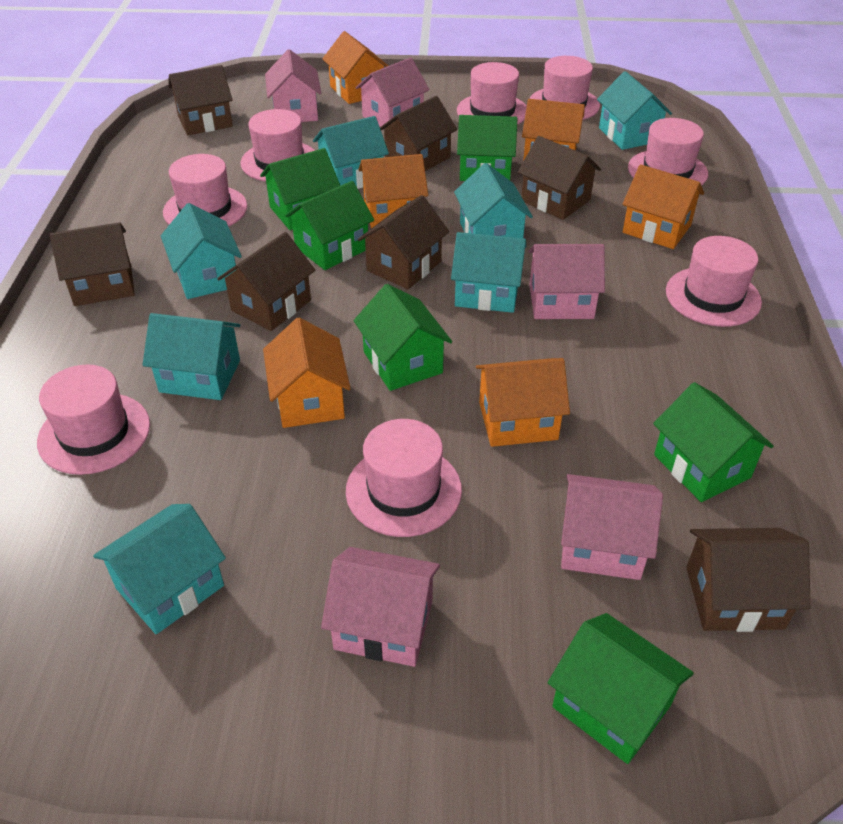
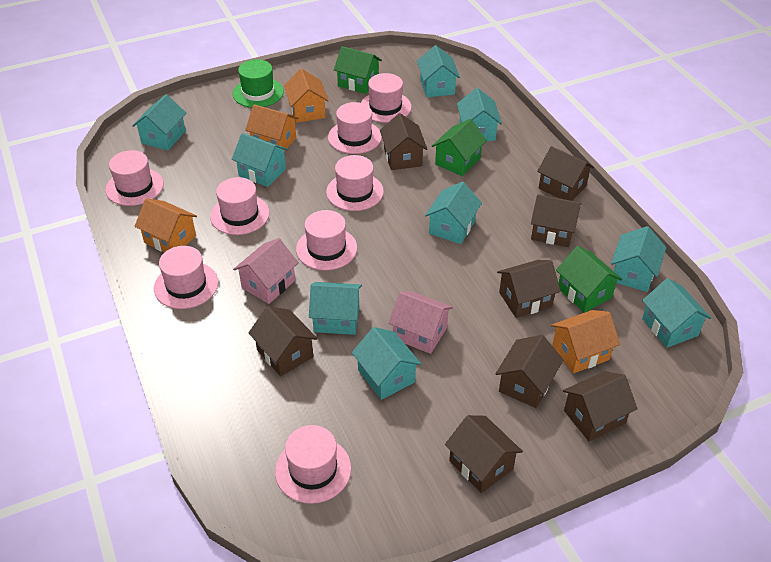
brown house: [50,222,135,306] [168,65,233,135] [217,232,315,331] [358,195,449,289] [380,96,457,171] [518,136,601,220] [686,528,811,632] = 7 -> [248,306,317,376] [380,113,427,170] [445,415,523,493] [496,335,563,408] [497,260,561,318] [531,194,581,247] [537,146,594,201] [563,371,637,441] = 8
green hat: none = 0 -> [233,59,284,108] = 1
green house: [260,148,340,230] [285,181,374,270] [353,284,452,391] [457,115,518,181] [548,613,694,764] [653,382,774,502] = 6 -> [334,46,382,94] [432,119,487,176] [556,246,622,313] = 3
orange house: [263,318,351,428] [323,31,388,104] [358,154,428,228] [476,358,570,447] [522,99,585,161] [622,164,704,249] = 6 -> [134,198,197,253] [245,104,298,152] [284,69,329,123] [551,310,620,374] = 4
pink house: [265,49,321,122] [321,547,440,667] [355,58,429,127] [528,244,605,319] [561,474,663,580] = 5 -> [233,238,299,304] [388,291,453,354] = 2
turquoise house: [93,504,226,634] [143,313,240,400] [161,203,242,299] [313,116,389,189] [451,232,526,313] [454,163,533,238] [597,71,672,150] = 7 -> [132,94,187,150] [232,133,288,187] [309,282,362,335] [352,327,422,400] [417,45,460,97] [425,182,482,244] [457,88,502,141] [611,226,666,292] [642,278,711,348] = 9

